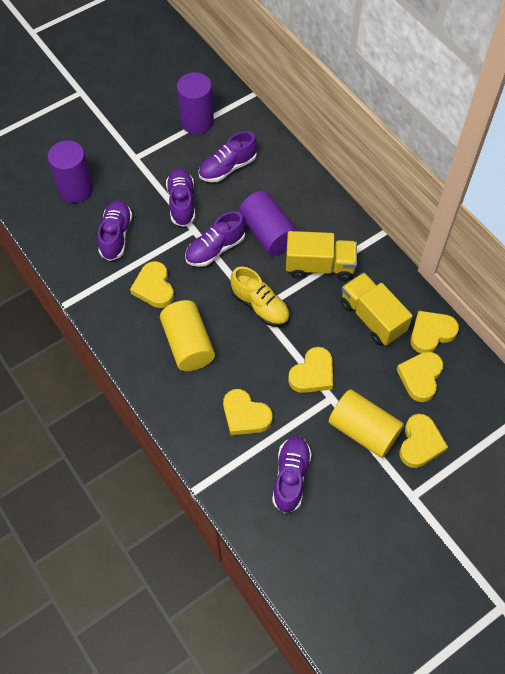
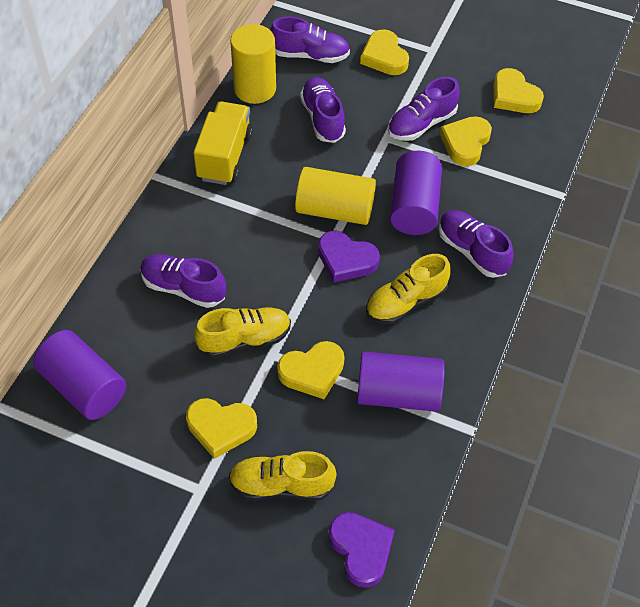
purple heart: none = 0 -> [318,230,380,282] [328,512,394,588] = 2
yellow heart: [130,261,174,308] [223,389,273,435] [288,347,333,393] [396,352,443,402] [399,414,448,468] [411,311,459,353] = 6 -> [186,398,257,459] [277,341,344,399] [360,29,409,75] [440,116,492,166] [494,68,544,113] = 5
yellow shoe: [230,267,290,327] = 1 -> [194,307,291,358] [229,451,337,500] [366,254,451,324] = 3
yellow truck: [286,231,357,281] [340,273,413,345] = 2 -> [193,101,253,185] = 1

